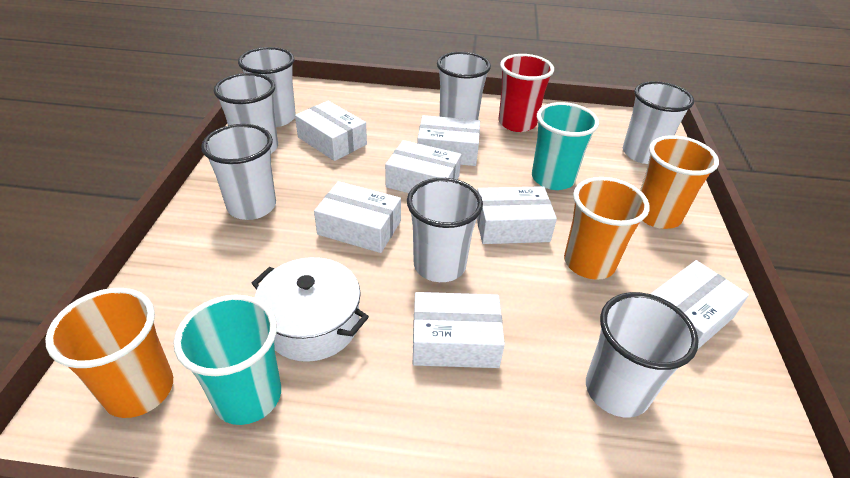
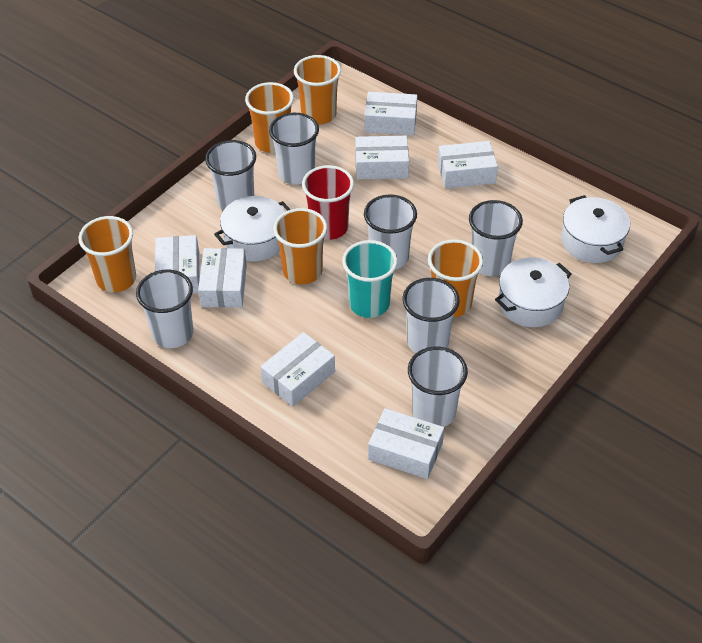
orange cup: [45,288,173,418] [564,177,650,280] [640,135,719,229] = 3 -> [79,216,136,292] [245,82,294,153] [273,208,327,284] [294,55,341,125] [428,239,483,317] = 5
turquoise cup: [174,294,281,425] [532,102,599,190] = 2 -> [342,240,398,318] = 1
white pot: [251,257,369,362] = 1 -> [214,196,291,262] [495,257,572,327] [561,195,630,263] = 3

